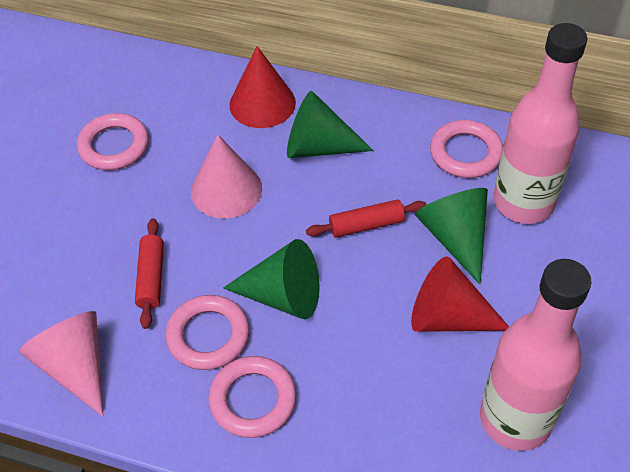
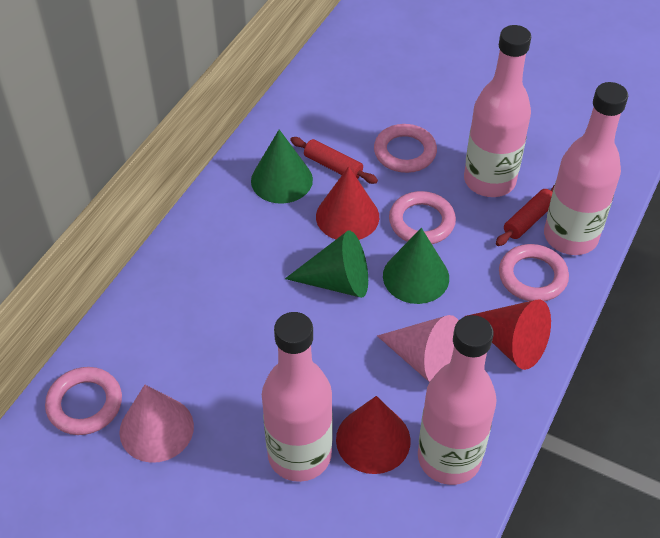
pink bottle: [480,259,592,451] [493,23,587,224] = 2 -> [262,312,333,482] [418,315,497,485] [464,25,531,197] [544,82,628,255] = 4
red cone: [229,46,296,128] [411,256,509,332] = 2 -> [316,166,379,240] [336,396,411,474] [464,299,551,370] = 3

